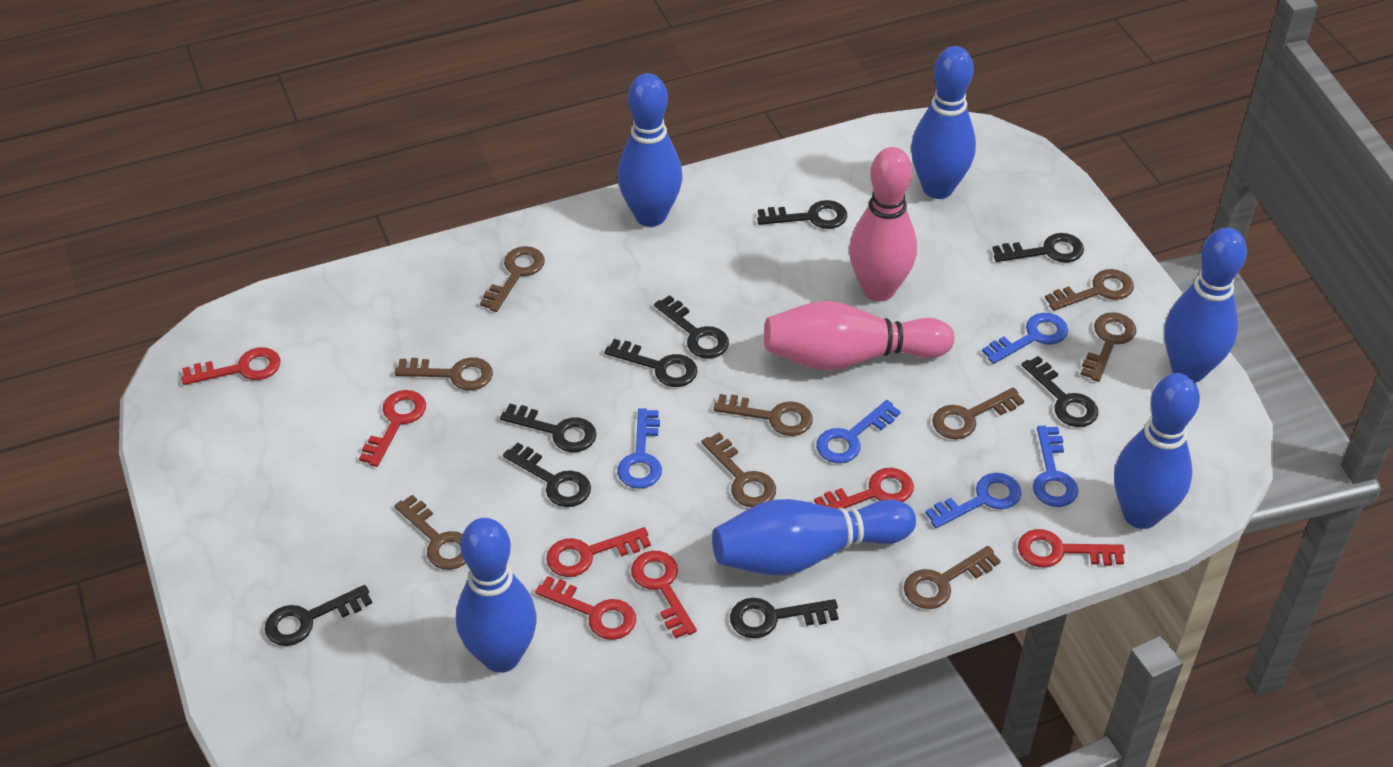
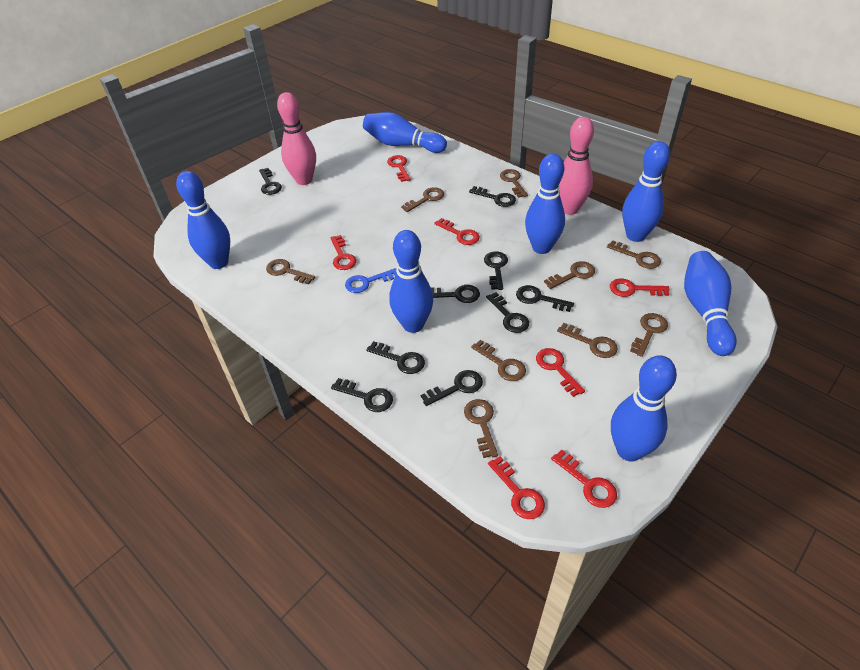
blue bowling pin: [456,518,537,673] [617,73,682,227] [712,499,916,575] [911,46,976,199] [1114,373,1200,529] [1164,228,1247,383] = 6 -> [176,171,230,269] [363,112,447,153] [389,230,433,333] [525,153,565,254] [611,355,677,461] [622,141,670,242] [684,251,737,356] = 7
blue key: [617,408,662,489] [816,400,901,463] [925,473,1022,528] [982,313,1068,364] [1033,426,1078,507] = 5 -> [345,268,397,293] = 1

